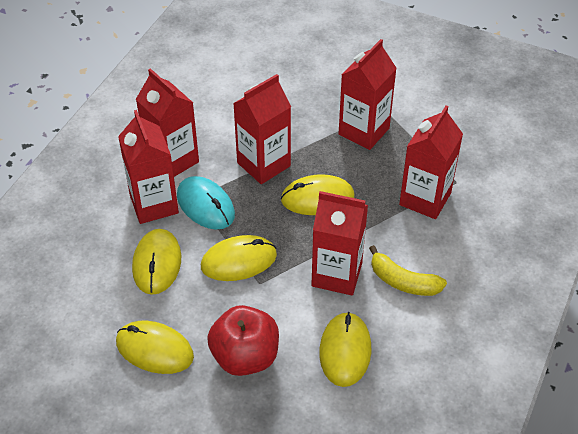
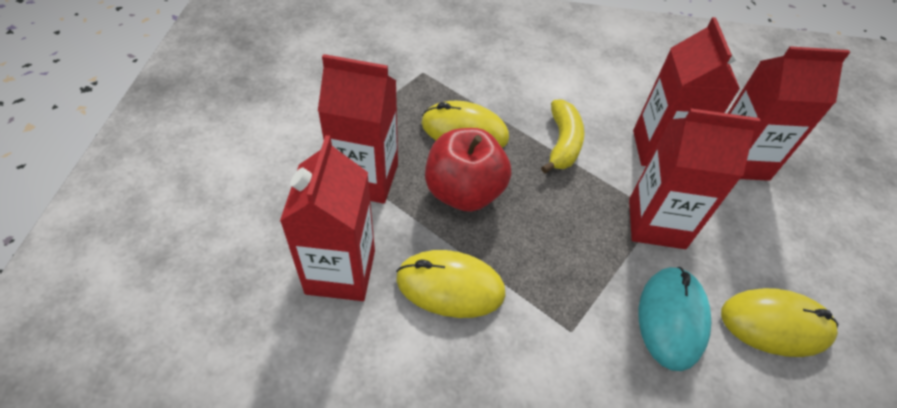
red carton: [118,110,179,224] [136,68,199,177] [233,74,291,184] [312,191,368,295] [339,39,397,150] [399,105,463,219] = 6 -> [280,135,375,301] [318,54,398,204] [629,108,760,249] [633,17,740,166] [727,46,850,181] = 5
yellow mouse: [116,320,194,374] [132,229,181,295] [201,235,277,281] [281,174,354,215] [319,312,372,387] = 5 -> [396,250,506,318] [421,101,509,148] [721,288,838,357] = 3

